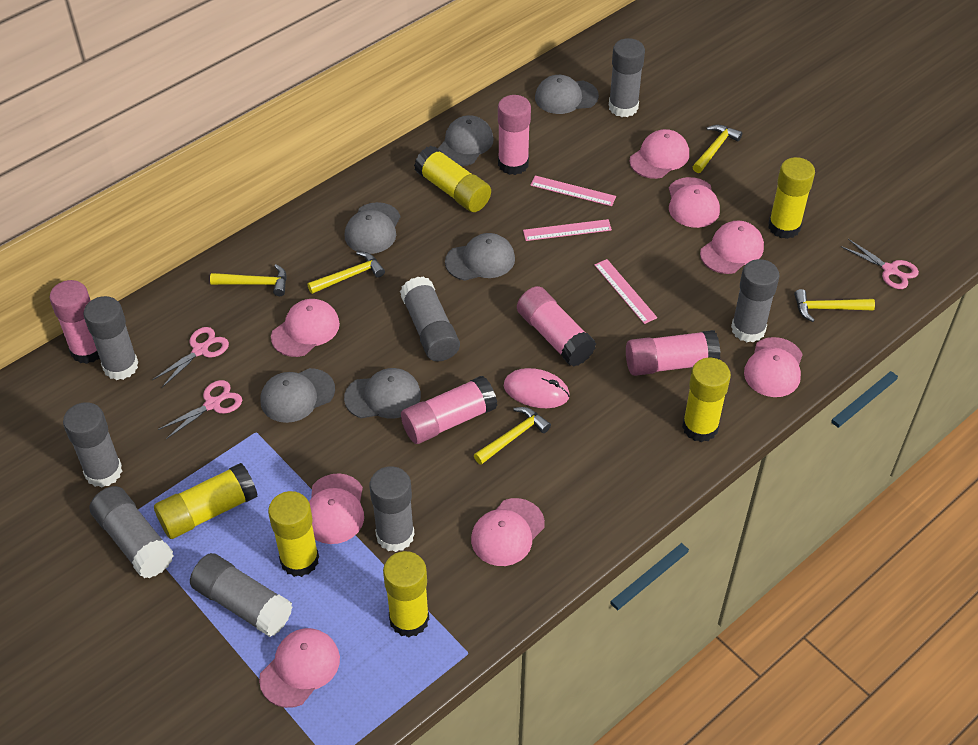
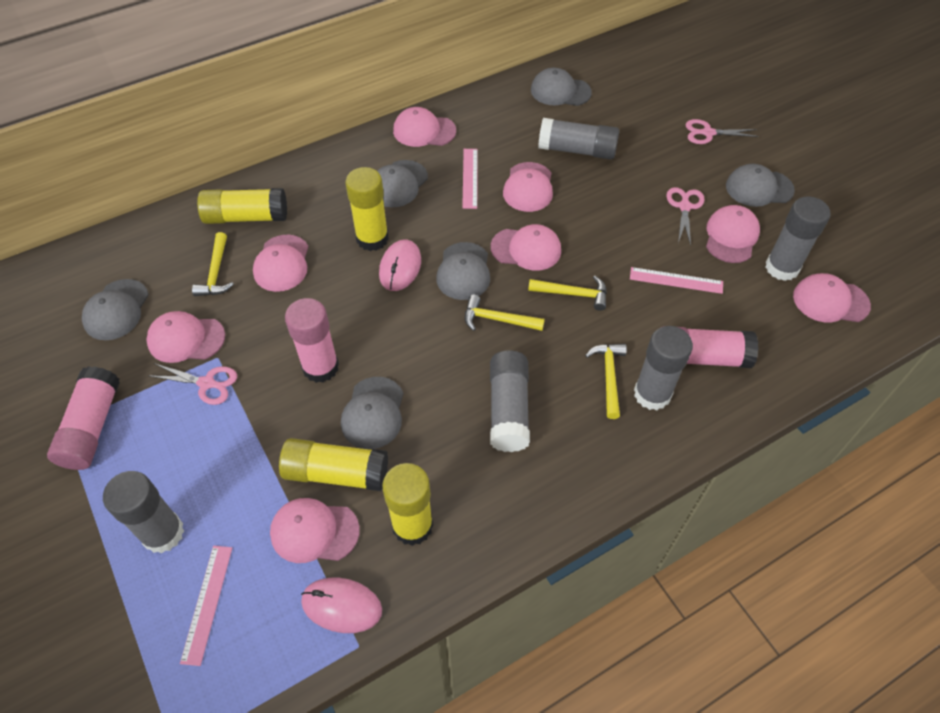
grey glue stick: [63,402,122,488] [83,296,138,380] [90,486,174,578] [190,553,293,637] [370,466,415,552] [400,276,460,361] [609,38,645,117] [731,259,780,343] = 8 -> [103,471,184,553] [490,350,530,452] [538,118,619,160] [634,326,693,410] [765,196,830,281] = 5
pink glue stick: [50,280,100,364] [401,376,497,444] [498,95,531,175] [517,286,596,367] [626,330,721,376] = 5 -> [47,366,120,470] [285,298,339,383] [660,326,759,368] = 3
pink mouse: [504,368,570,408] = 1 -> [301,578,382,633] [379,239,421,291] = 2
yellow glue stick: [154,463,258,539] [268,491,319,577] [383,551,429,637] [414,146,491,212] [682,358,731,442] [768,157,815,239] = 6 -> [197,188,287,224] [279,438,388,491] [345,167,389,251] [382,463,433,546] = 4
yellow hammer: [210,264,287,296] [307,252,385,294] [474,407,551,465] [693,125,742,173] [794,289,875,322] = 5 -> [192,232,234,296] [465,294,545,331] [528,276,607,311] [585,344,627,419] = 4

